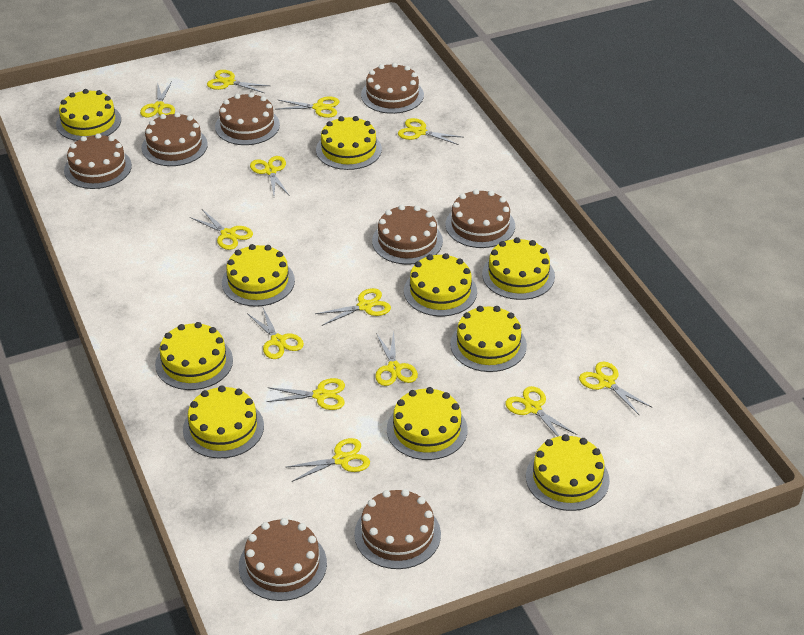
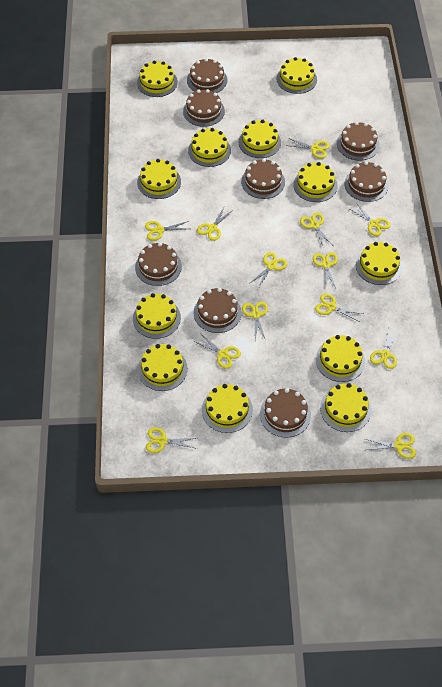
yellow cake: [56,89,121,141] [155,322,233,390] [183,386,264,458] [222,244,295,307] [316,116,382,170] [387,387,467,460] [404,253,477,316] [450,306,527,372] [482,237,555,300] [526,434,610,511] = 10 -> [133,293,181,339] [137,61,178,97] [137,159,181,199] [138,344,188,391] [188,128,231,167] [202,384,253,433] [239,120,281,158] [277,57,317,94] [293,162,337,202] [316,335,365,382] [320,383,371,432] [356,242,402,285] = 12

